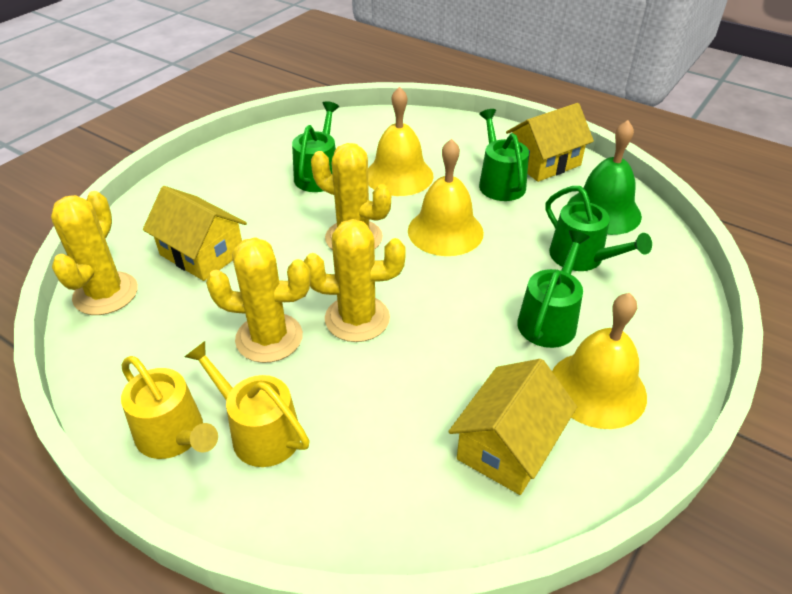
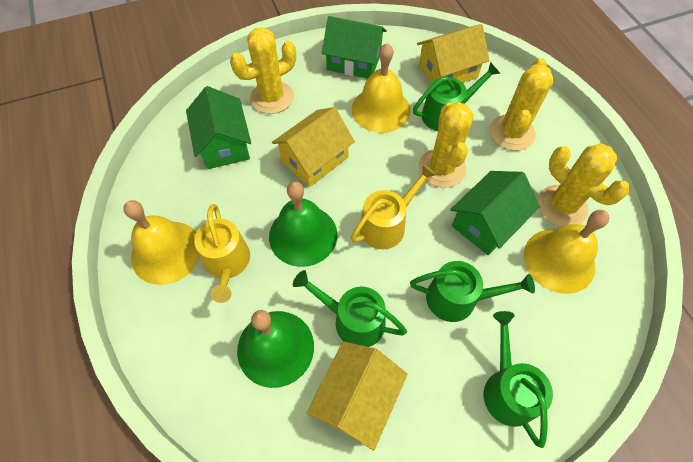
green bell: [567,120,642,235] = 1 -> [237,310,314,388] [269,181,337,267] = 2
green house: none = 0 -> [186,86,251,169] [322,16,387,79] [450,171,540,255] = 3

